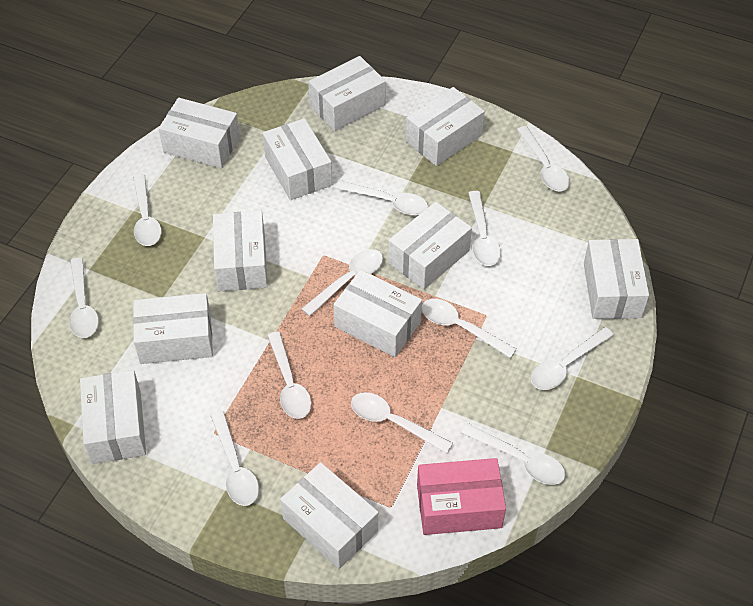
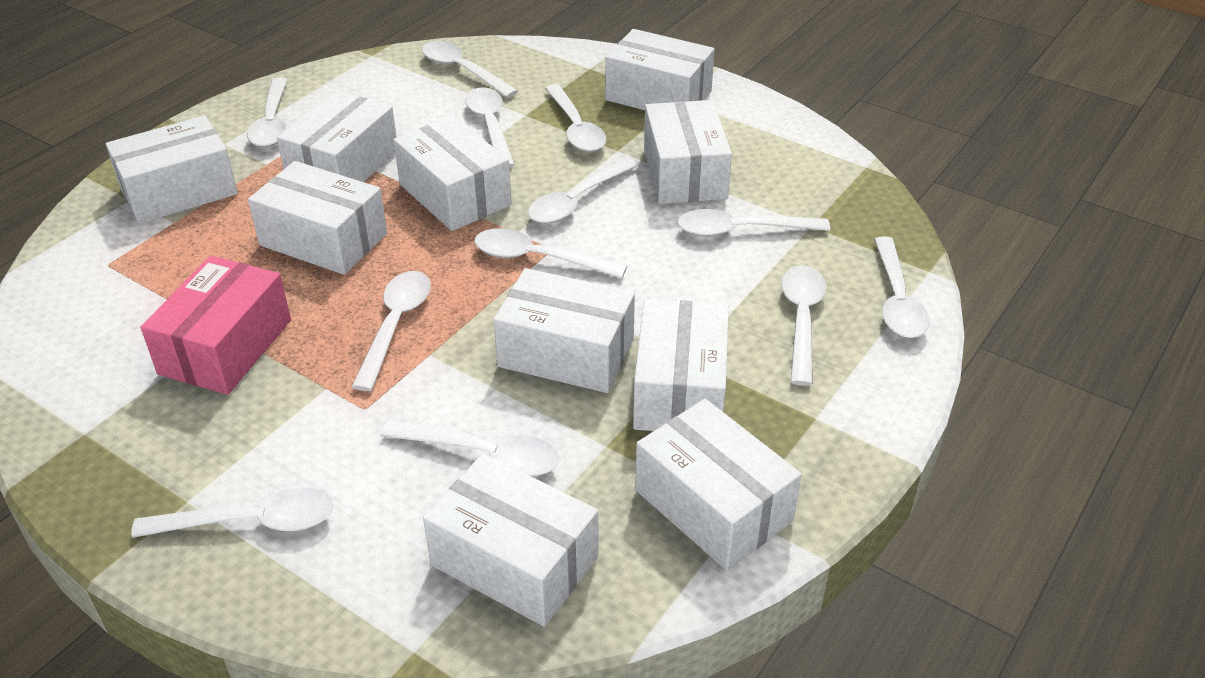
white box: [80,370,146,464] [133,293,213,364] [159,98,240,168] [213,211,268,291] [263,118,332,200] [280,462,378,569] [308,56,386,131] [333,270,422,357] [388,202,472,290] [406,87,485,166] [584,239,649,319] = 11 -> [106,116,238,224] [248,161,387,275] [277,90,397,182] [393,116,512,231] [423,453,599,627] [494,268,635,393] [605,29,715,110] [633,299,729,431] [635,399,802,571] [644,100,732,204] = 10

